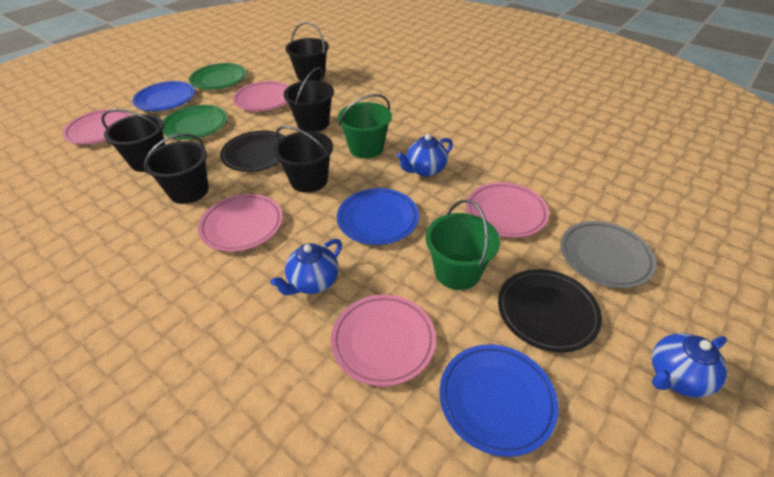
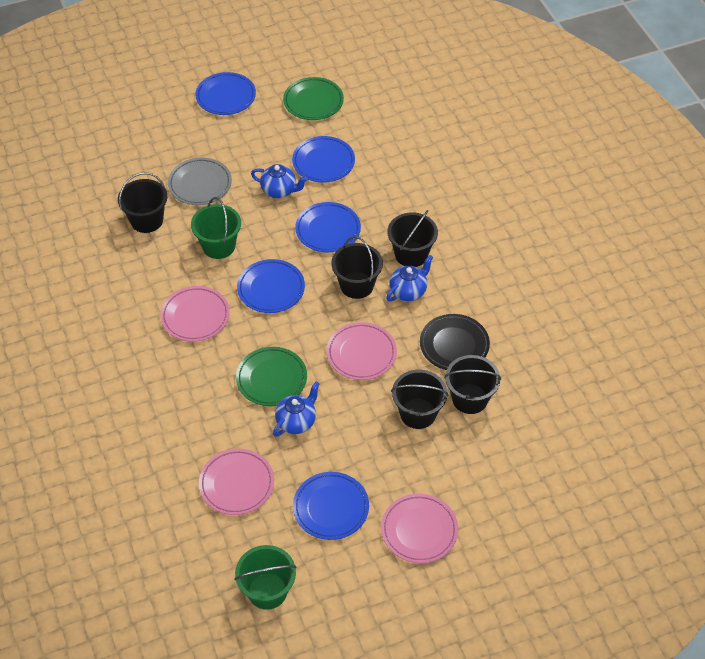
black plate: [220,131,285,172] [498,269,602,352] = 2 -> [420,314,490,370] = 1
blue plate: [133,81,195,111] [337,188,419,245] [439,344,558,457] = 3 -> [196,72,256,115] [237,259,305,313] [292,136,355,183] [293,472,369,540] [295,202,361,252] = 5
pink plate: [62,109,132,145] [198,194,283,252] [233,81,289,111] [331,295,436,386] [466,182,549,238] = 5 -> [161,286,230,342] [199,449,274,515] [327,322,397,380] [381,494,458,563] = 4

